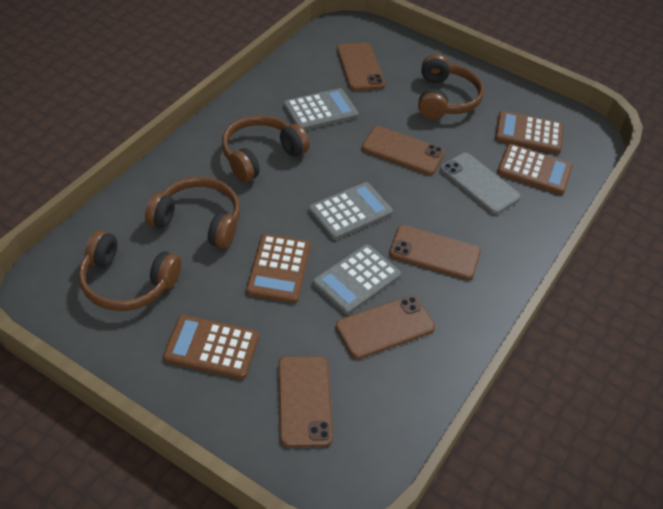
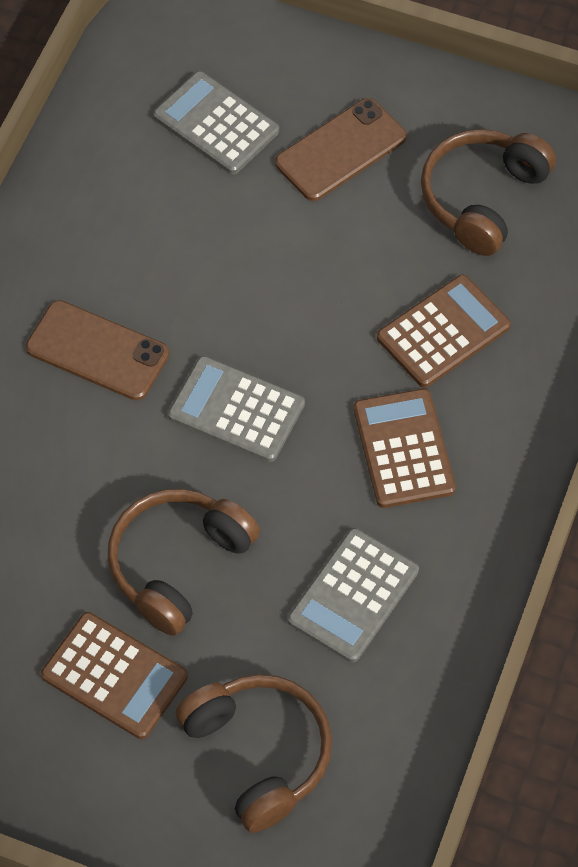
brown calculator: [163,315,259,379] [246,234,311,303] [495,111,564,154] [497,144,573,195] = 4 -> [41,612,188,739] [353,389,456,508] [377,275,511,388] = 3
brown headphones: [79,230,181,311] [145,177,240,249] [222,115,310,182] [418,54,484,119] = 4 -> [108,489,260,636] [176,674,332,833] [421,129,556,256] = 3
brown phone: [278,356,333,447] [336,296,435,359] [337,43,385,91] [362,126,445,175] [389,225,481,280] = 5 -> [26,300,169,400] [275,98,407,201] = 2
grey phone: [440,153,521,214] = 1 -> none = 0

